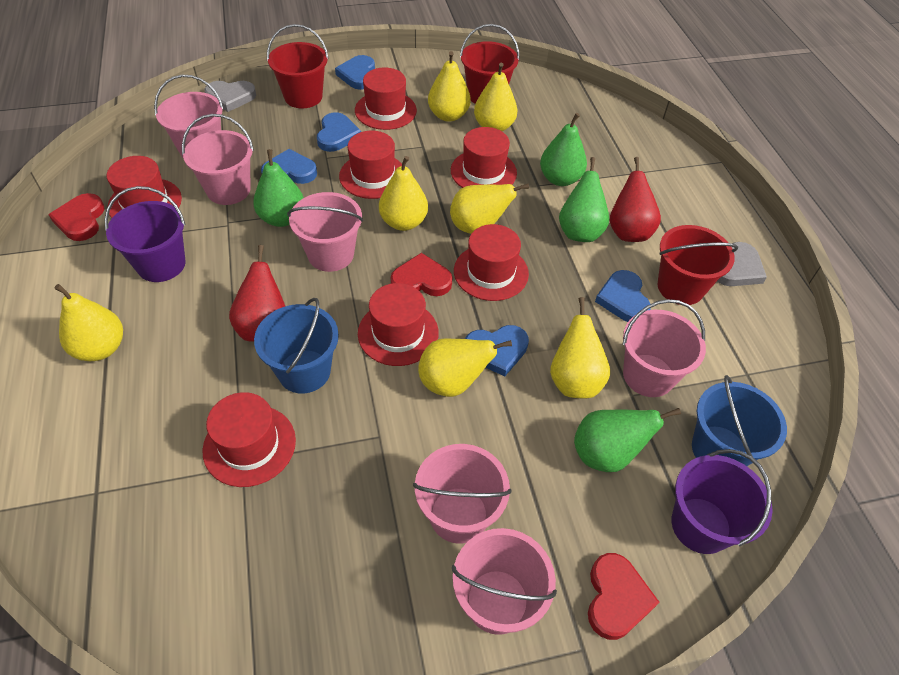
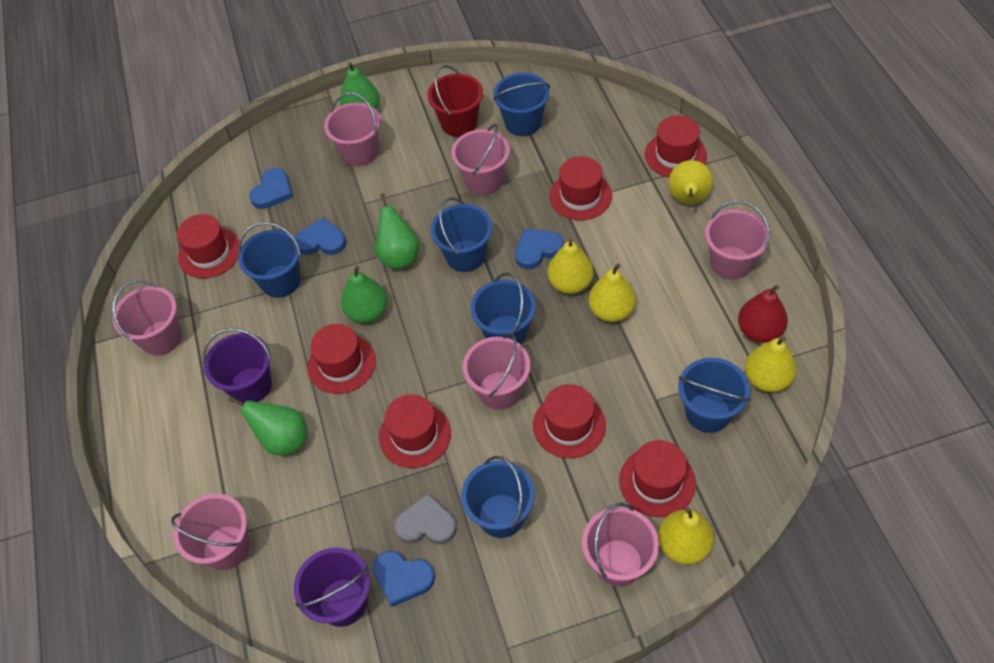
blue bucket: [254,298,339,393] [692,375,787,466] = 2 -> [238,222,301,298] [431,197,492,272] [461,456,535,538] [470,273,536,345] [493,73,550,136] [678,358,750,433] = 6
blue heart: [261,149,317,184] [317,112,361,152] [335,55,375,90] [465,325,529,376] [595,270,651,322] = 5 -> [249,168,293,209] [295,217,346,255] [373,551,435,607] [515,229,563,269] = 4
grey heart: [205,81,256,112] [717,242,767,286] = 2 -> [394,493,457,545] = 1
pink bucket: [154,75,224,158] [182,114,254,205] [287,192,363,272] [413,444,511,544] [452,528,557,635] [623,299,706,397] = 6 -> [112,280,182,356] [171,494,250,570] [324,92,381,166] [451,124,510,195] [463,333,531,410] [582,503,659,587] [705,201,770,280] = 7
red bucket: [267,24,329,108] [460,24,520,104] [658,225,738,305] = 3 -> [427,65,483,137] = 1
red heart: [48,193,104,241] [391,253,453,296] [588,553,659,640] = 3 -> none = 0
red pear: [229,245,285,342] [610,157,661,242] = 2 -> [738,285,788,343] = 1
yellow pear: [54,284,123,361] [379,156,428,231] [418,339,512,397] [428,51,471,122] [450,183,529,234] [474,63,517,131] [550,297,610,398] = 7 -> [548,238,594,294] [589,263,636,322] [658,507,714,564] [669,160,713,204] [745,336,796,392] = 5

